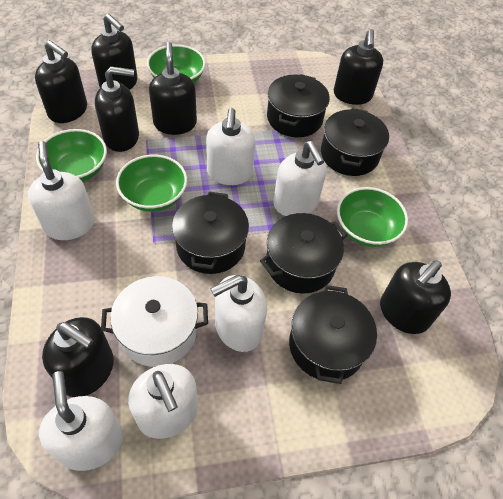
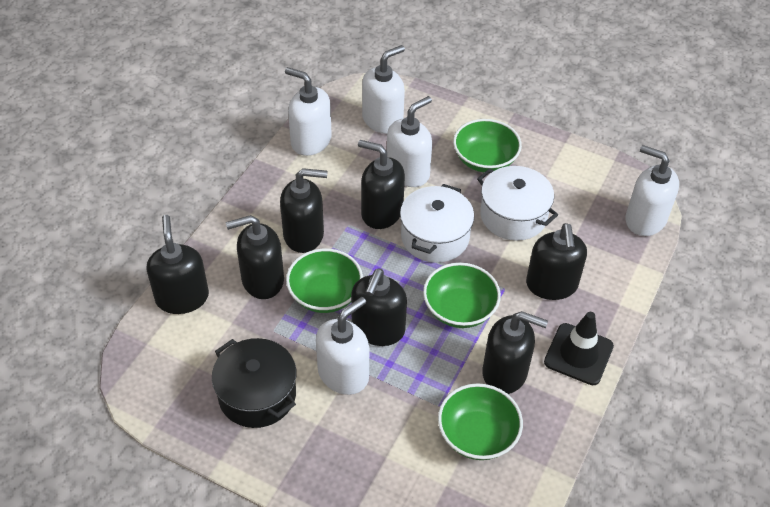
black pot: [172,191,249,274] [260,213,347,294] [267,74,330,137] [289,285,377,384] [321,108,389,176] = 5 -> [212,338,296,428] = 1
black traffic cone: none = 0 -> [544,312,614,385] = 1
white pot: [101,276,208,367] = 1 -> [400,184,474,263] [477,166,558,241] = 2
white soap dispenser: [28,141,95,240] [39,371,123,471] [128,364,198,439] [206,108,256,185] [211,275,267,352] [273,141,327,216] = 6 -> [285,67,332,156] [316,297,369,395] [362,45,405,134] [387,96,432,187] [625,145,679,236] = 5

